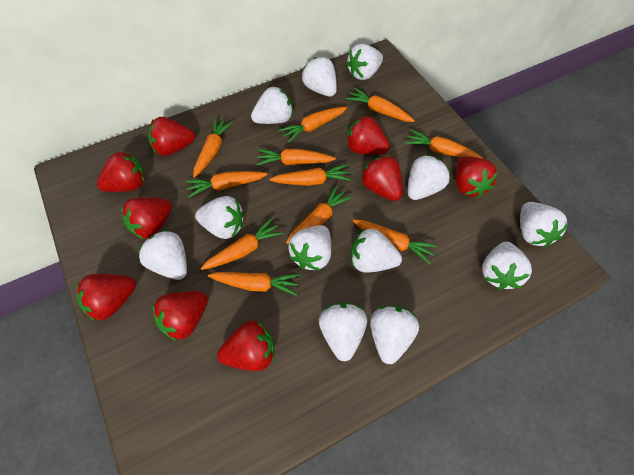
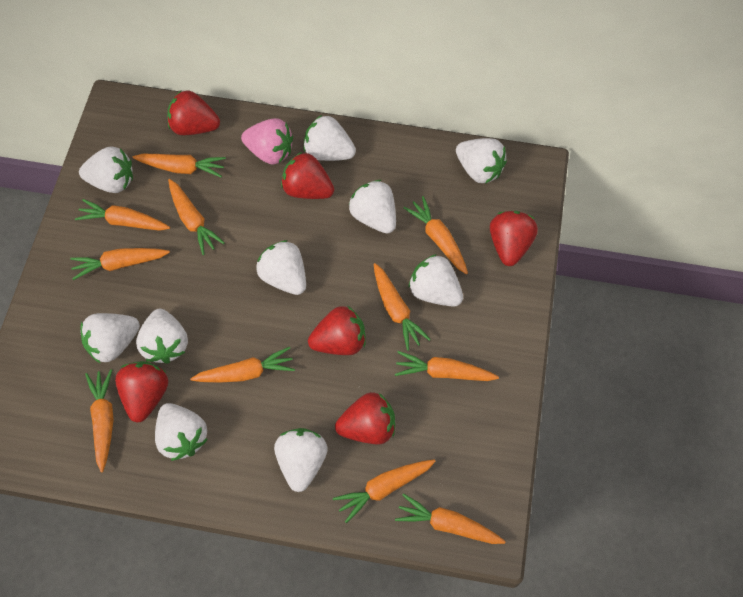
pink strawberry: none = 0 -> [241,118,293,164] = 1
red strawberry: [77,274,136,321] [97,151,145,192] [121,197,172,239] [148,117,195,156] [152,291,208,341] [217,321,275,371] [346,115,390,155] [361,155,403,201] [456,156,498,198] = 9 -> [115,361,168,423] [167,91,220,135] [281,152,334,199] [308,306,365,355] [335,392,395,444] [490,211,538,266] = 6
white strawberry: [138,230,187,280] [195,196,244,239] [251,86,293,124] [288,225,331,270] [302,57,337,97] [319,302,367,362] [346,44,383,80] [351,229,402,273] [370,306,419,364] [408,155,450,200] [482,242,532,290] [520,202,569,247] = 12 -> [79,146,133,193] [80,313,140,363] [136,309,188,364] [155,403,208,461] [256,240,306,295] [274,428,328,492] [303,115,356,161] [348,180,396,234] [409,254,463,307] [456,138,507,184] = 10

